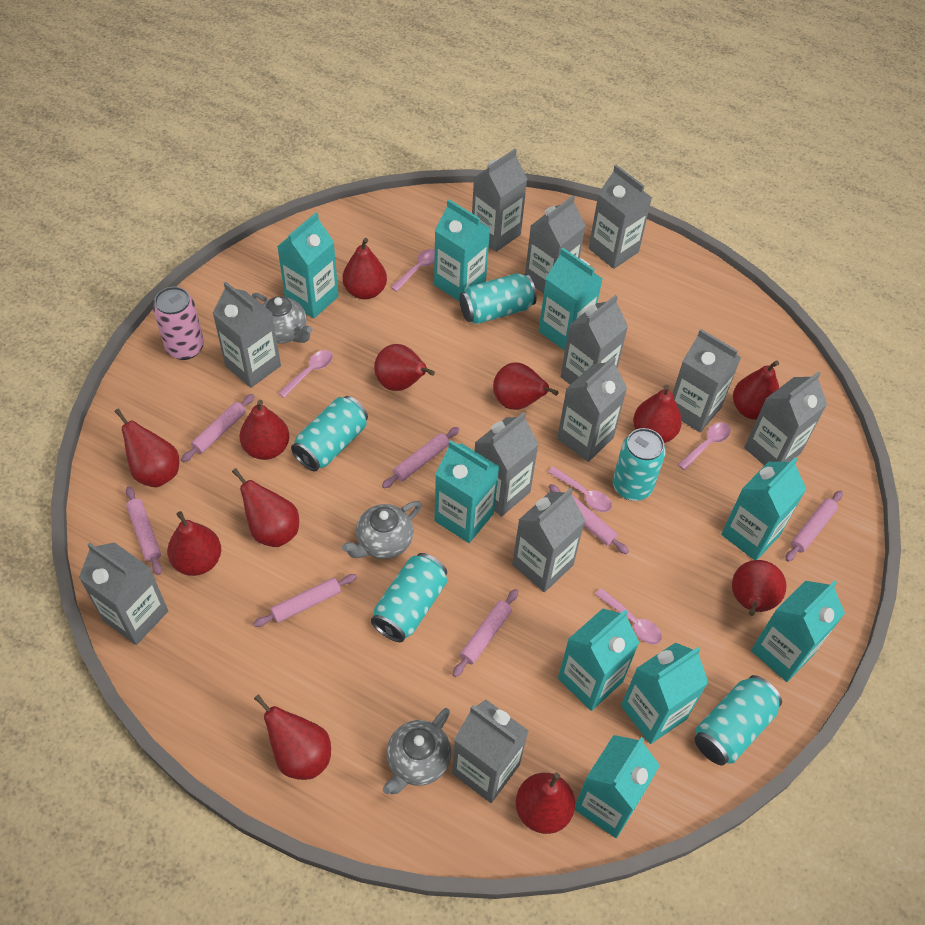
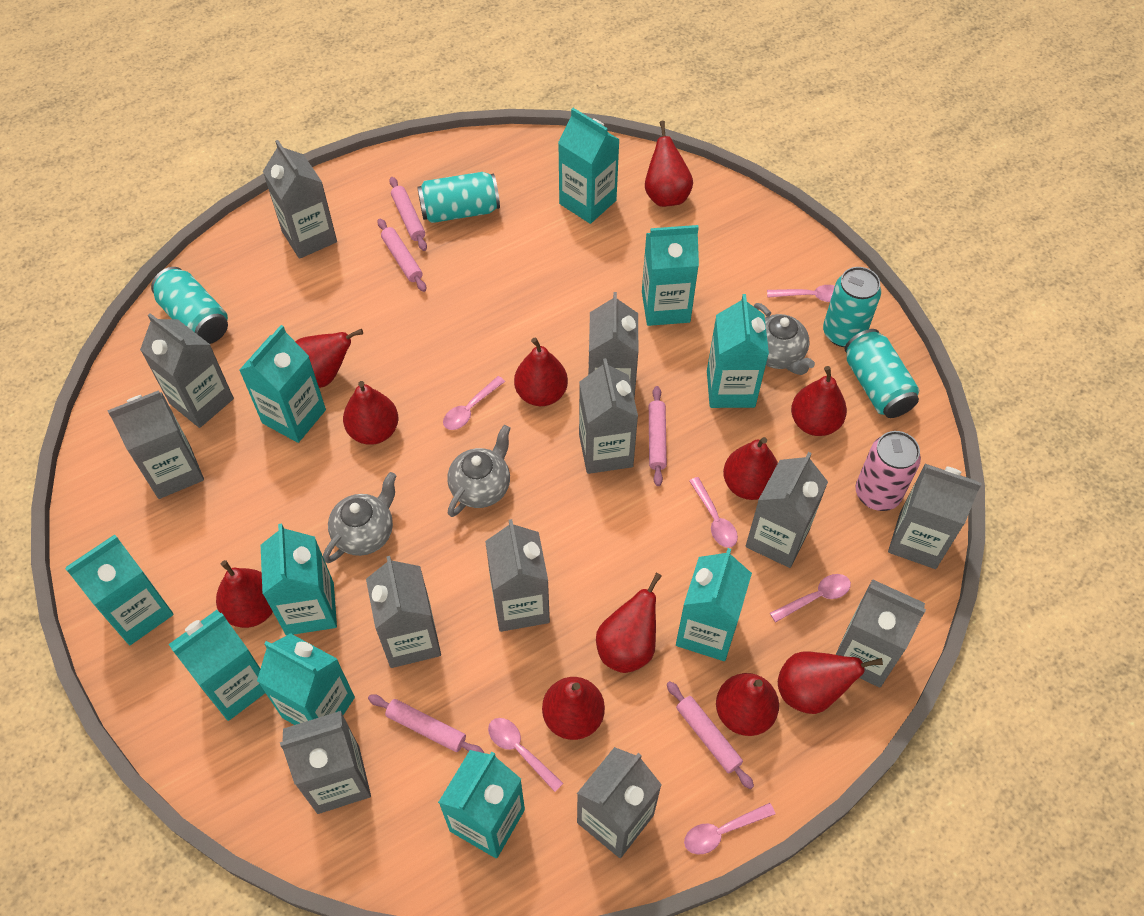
pink rolling pin: [126,486,162,575] [181,394,255,462] [253,574,357,627] [382,427,460,488] [453,589,518,677] [548,484,629,554] [785,490,843,562] = 7 -> [368,695,484,753] [378,219,426,292] [389,177,427,251] [649,386,667,486] [667,681,754,789] = 5
pink spoon: [278,350,333,398] [391,249,435,292] [548,466,612,512] [595,588,662,645] [678,422,731,470] = 5 -> [443,376,505,430] [488,718,563,792] [684,803,775,855] [689,477,738,548] [767,285,835,302] [770,574,851,622] = 6
red pear: [114,408,179,487] [167,511,221,576] [232,468,299,547] [240,400,289,460] [254,694,331,780] [343,238,387,300] [374,344,435,391] [493,362,559,410] [516,773,575,834] [633,385,682,443] [732,560,787,616] [733,360,779,420] = 12 -> [216,560,273,628] [295,329,363,388] [343,381,398,445] [514,338,568,406] [542,677,605,740] [596,573,662,673] [645,121,693,207] [716,673,779,736] [723,437,778,500] [778,652,883,714] [791,366,847,436] = 11
turquoise can: [291,396,368,471] [371,553,447,642] [459,273,537,324] [613,428,666,501] [695,675,782,765] = 5 -> [151,267,228,344] [417,172,500,223] [823,267,881,347] [845,329,919,418] = 4
turquoise carton: [277,212,339,318] [434,199,490,302] [434,440,500,543] [539,248,603,351] [558,609,639,711] [575,735,660,838] [621,642,709,744] [721,457,806,560] [751,580,845,682] = 9 -> [65,534,174,645] [169,610,265,721] [239,325,326,443] [257,633,355,725] [261,524,337,635] [438,750,525,858] [558,108,620,224] [642,225,699,326] [676,548,752,661] [707,294,769,408] = 10

